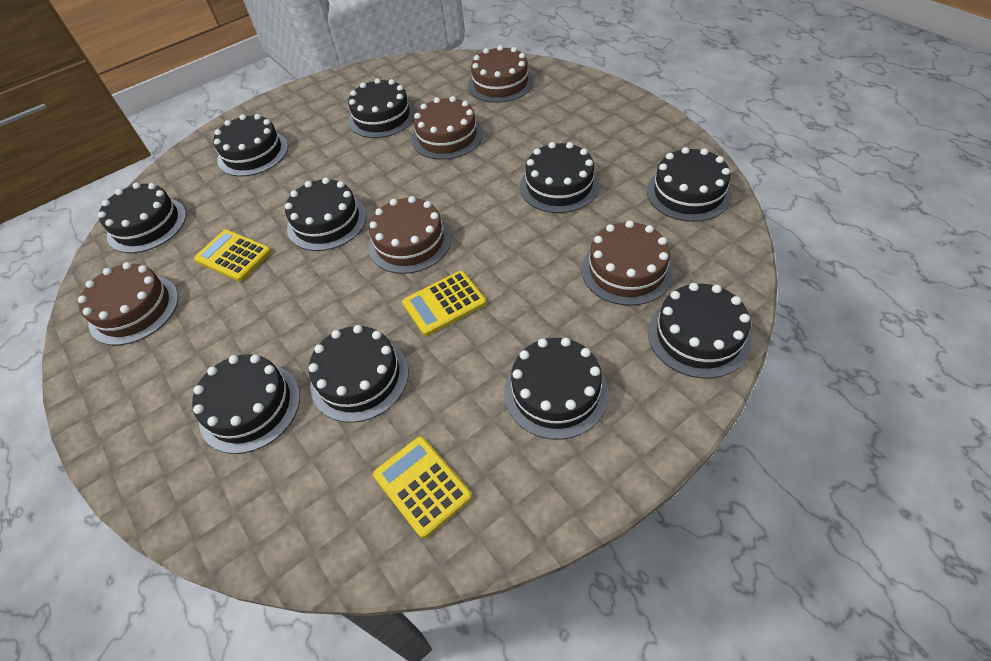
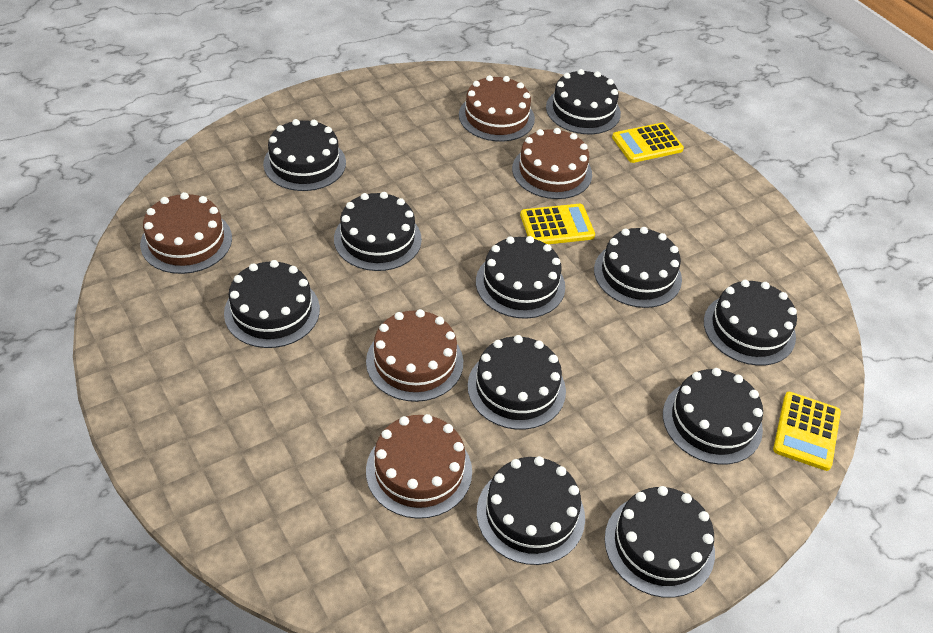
black cake: [98,183,186,253] [192,354,300,454] [213,114,288,177] [285,177,367,251] [308,325,408,423] [348,78,416,138] [504,338,609,440] [520,142,600,213] [647,147,732,222] [648,283,751,378] = 10 -> [224,260,320,348] [263,119,346,191] [334,192,422,271] [468,335,566,430] [476,236,565,319] [477,456,585,565] [546,69,621,134] [594,227,682,308] [605,486,715,598] [663,368,763,465] [704,280,797,366] = 11

